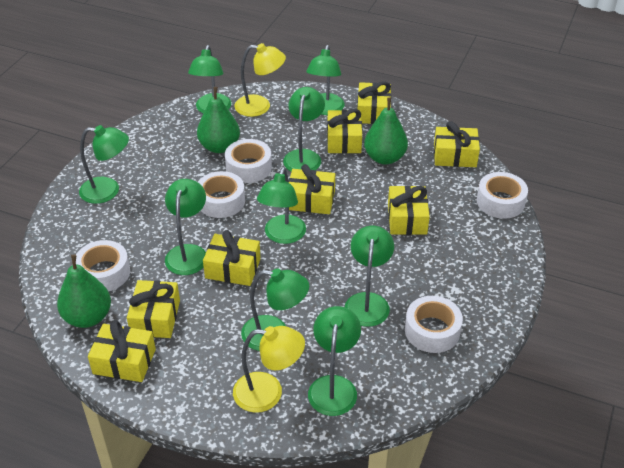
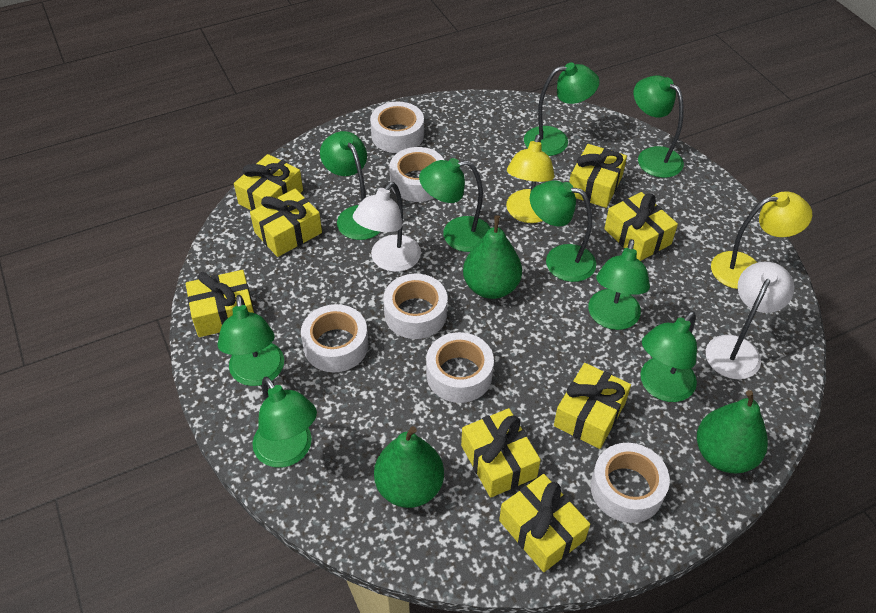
white lamp: none = 0 -> [353,182,421,272] [706,262,794,379] = 2
white tape: [76,240,130,292] [198,171,245,218] [225,139,272,183] [405,296,463,353] [477,172,528,219] = 5 -> [301,304,368,372] [370,102,424,153] [383,274,447,339] [389,147,444,202] [426,332,494,403] [591,443,670,523] = 6

